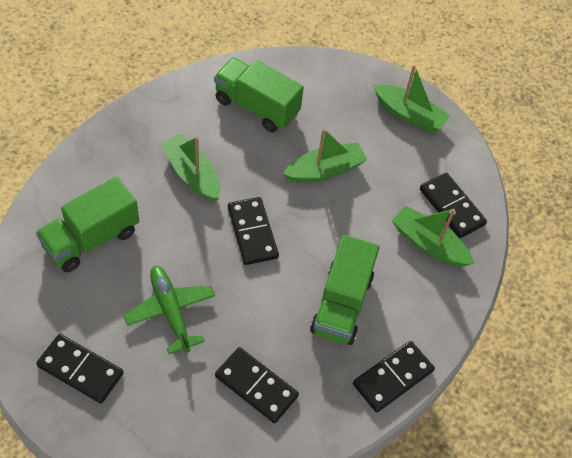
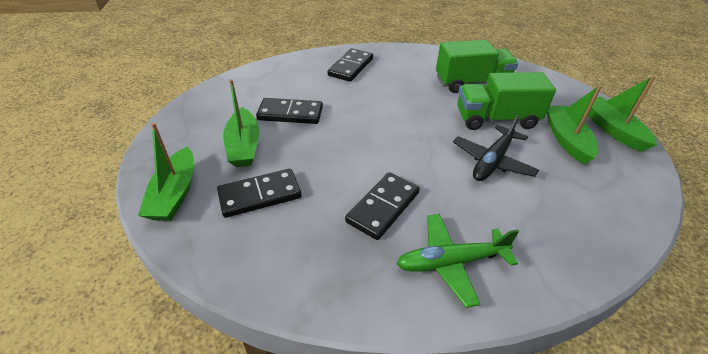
black domino: [36,334,124,403] [215,347,299,423] [228,197,279,265] [353,341,435,412] [420,173,487,238] = 5 -> [217,169,301,218] [256,98,323,124] [328,48,373,82] [345,172,420,240] = 4
black plane: none = 0 -> [453,115,539,181] = 1
green truck: [36,177,139,273] [214,58,304,132] [310,235,379,345] = 3 -> [436,40,518,93] [457,72,556,130] = 2

